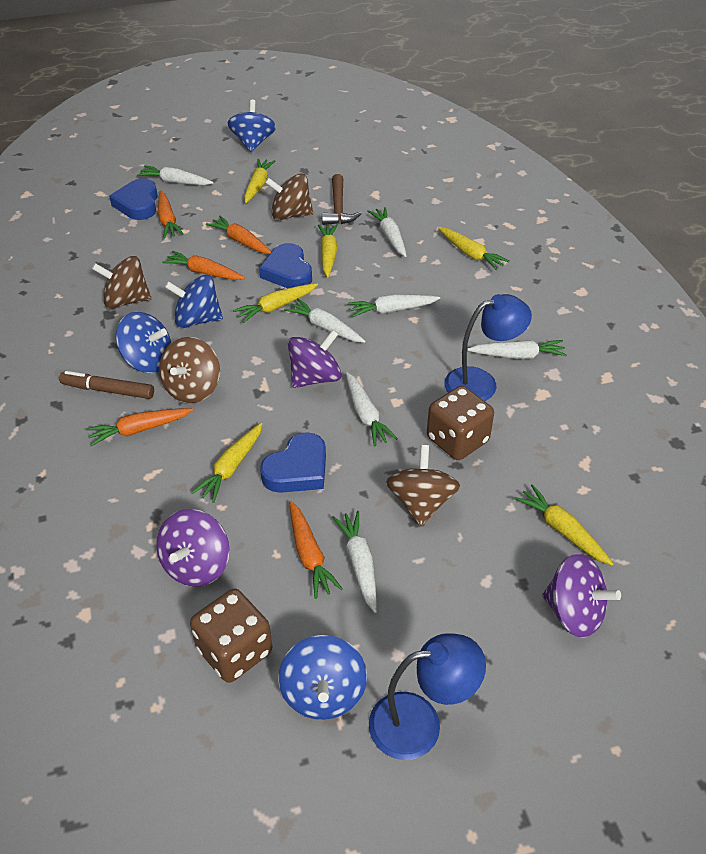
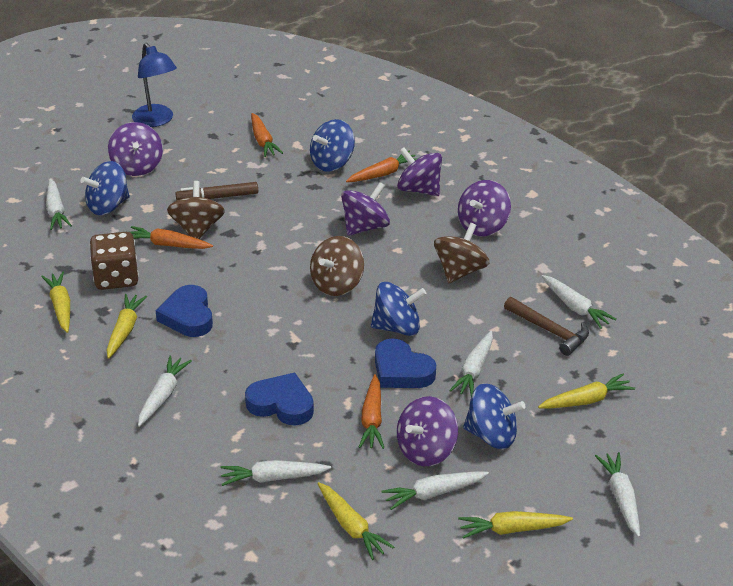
blue lamp: [369,633,486,760] [444,294,532,401] = 2 -> [132,43,177,127] = 1
brown dice: [190,589,272,683] [427,386,494,460] = 2 -> [90,232,139,290] = 1
brown spinning top: [92,256,151,309] [159,337,220,403] [265,173,313,220] [386,445,460,526] = 4 -> [167,181,225,239] [310,236,364,296] [434,223,490,283] = 3
orange carrot: [86,408,193,446] [158,190,184,238] [162,251,245,280] [206,216,271,254] [289,501,343,599] = 5 -> [130,226,213,249] [251,113,283,157] [346,151,417,182] [359,374,384,449] = 4
purple spinning top: [156,509,229,587] [288,330,342,388] [542,554,621,638] = 3 -> [108,122,163,176] [341,182,390,236] [397,147,442,196] [397,396,458,466] [458,180,511,236] = 5
yellow carrot: [191,423,262,503] [233,283,318,323] [244,159,275,203] [318,224,338,277] [438,227,510,270] [514,484,613,566] = 6 -> [41,271,70,333] [107,294,147,359] [317,482,394,560] [458,511,573,539] [538,374,635,409] = 5

